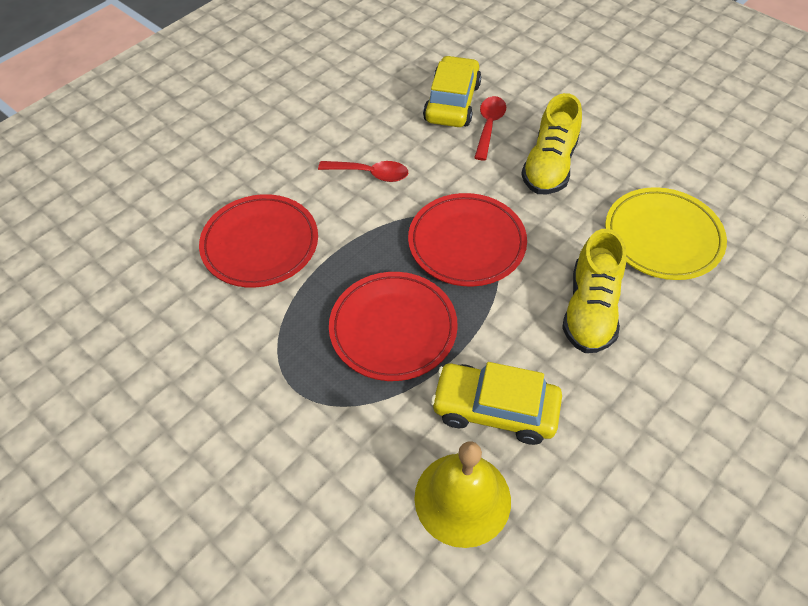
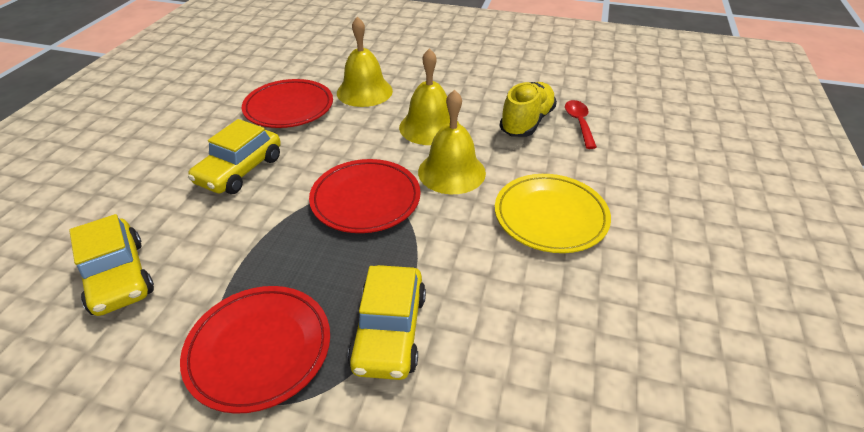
red spoon: [318,161,408,182] [474,96,506,161] = 2 -> [565,100,597,149] = 1
yellow bell: [414,441,511,548] = 1 -> [337,17,393,107] [399,48,459,145] [418,90,486,194] = 3
yellow car: [423,55,481,127] [431,362,562,445] = 2 -> [69,214,154,316] [188,119,281,194] [348,265,426,380] = 3
yellow shoe: [521,93,582,194] [562,229,626,353] = 2 -> [500,82,557,137] = 1

